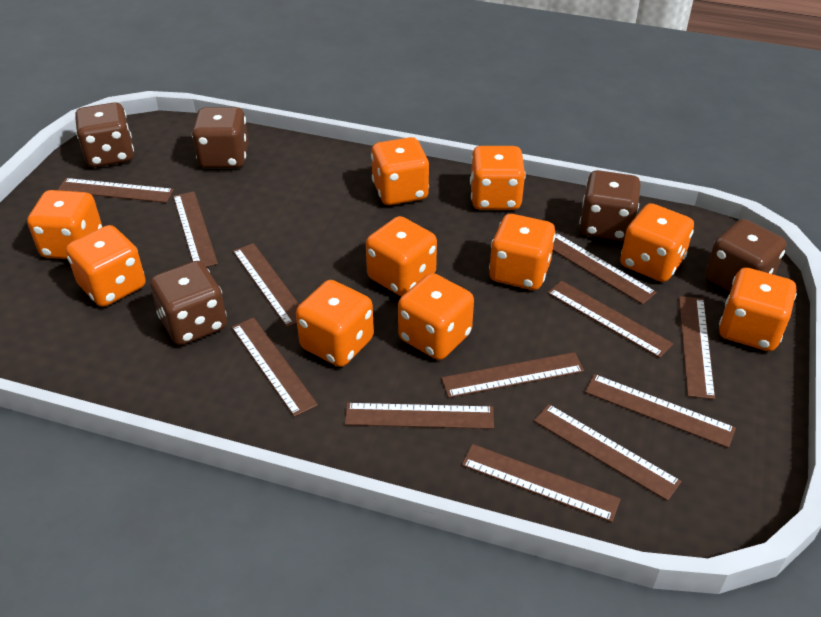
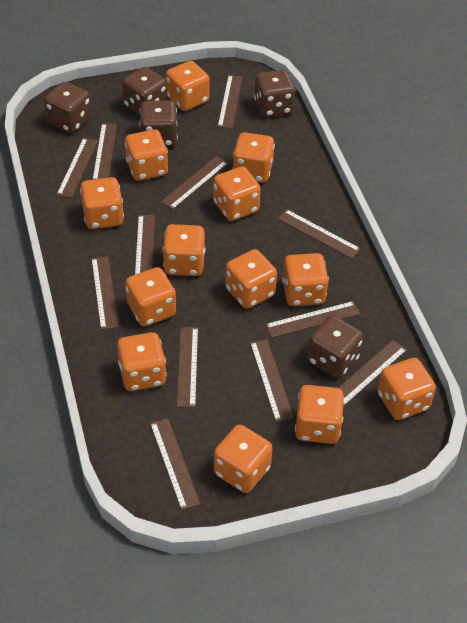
orange dice: [27,190,102,259] [66,225,146,307] [296,280,374,367] [366,216,437,296] [371,137,429,205] [398,273,474,360] [470,146,526,210] [489,214,556,290] [620,203,694,282] [719,268,797,351] = 10 -> [80,177,124,229] [117,332,167,391] [125,130,168,181] [125,267,176,326] [162,224,206,276] [166,61,209,111] [213,166,261,221] [214,425,273,493] [225,249,277,309] [233,132,275,183] [282,253,329,306] [295,385,344,444] [378,358,436,420] = 13

